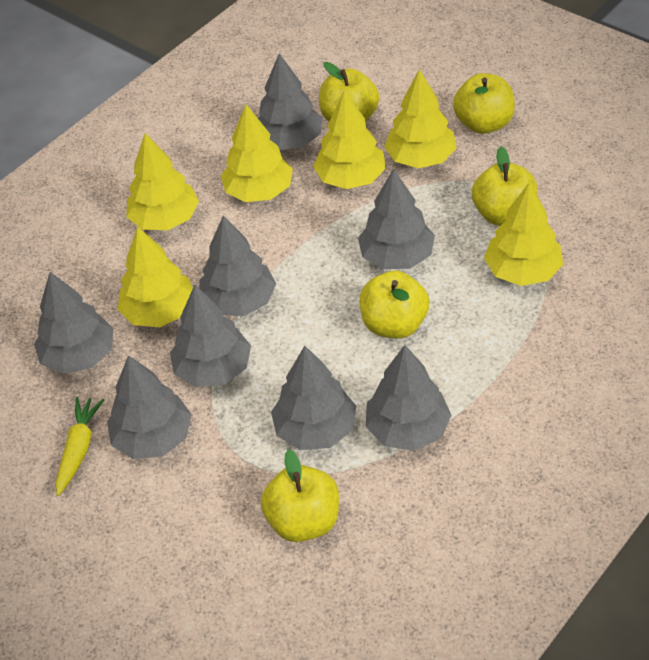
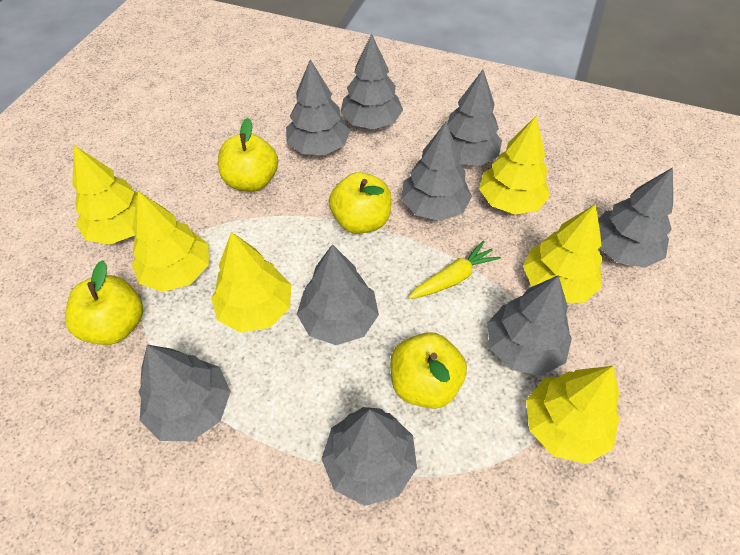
grey tree: [34,272,114,374] [107,355,192,459] [170,285,251,387] [199,215,276,316] [258,53,322,150] [271,346,356,450] [358,169,435,269] [366,345,452,451] = 8 -> [139,345,231,441] [286,59,350,155] [297,244,379,345] [321,407,417,506] [340,34,403,129] [401,122,472,221] [447,70,502,166] [487,275,572,376] [598,167,673,268] = 9
yellow apple: [261,449,339,542] [319,62,379,122] [360,271,430,339] [453,73,515,134] [472,147,538,226] = 5 -> [65,260,143,345] [218,118,278,192] [329,172,392,234] [390,332,467,409] = 4

